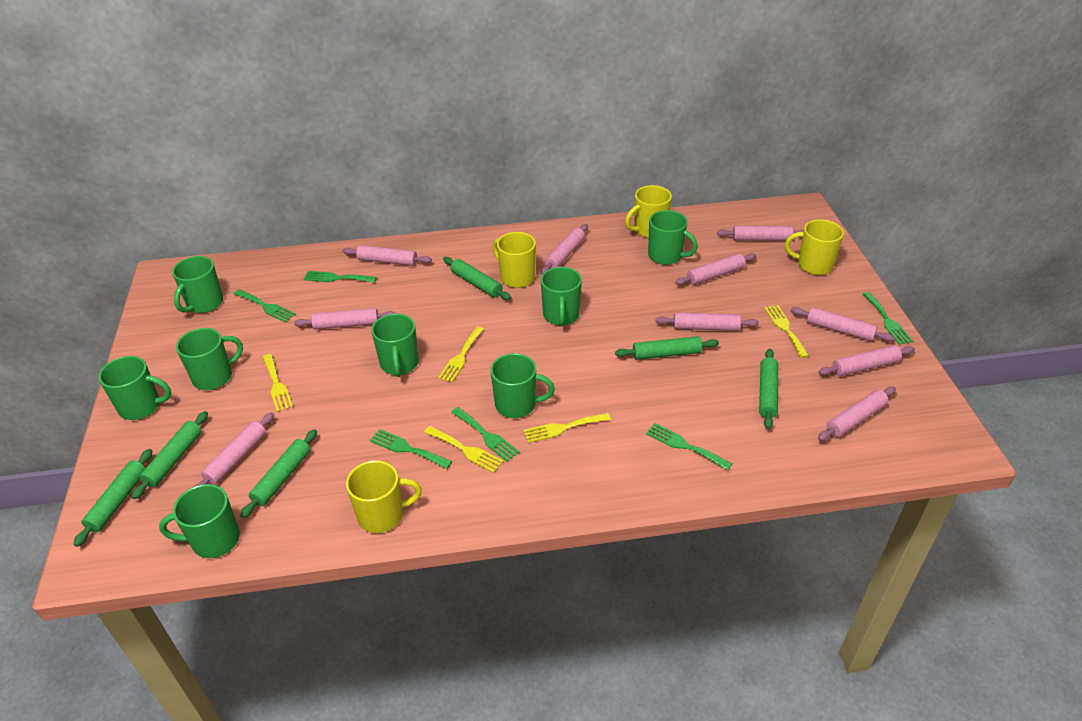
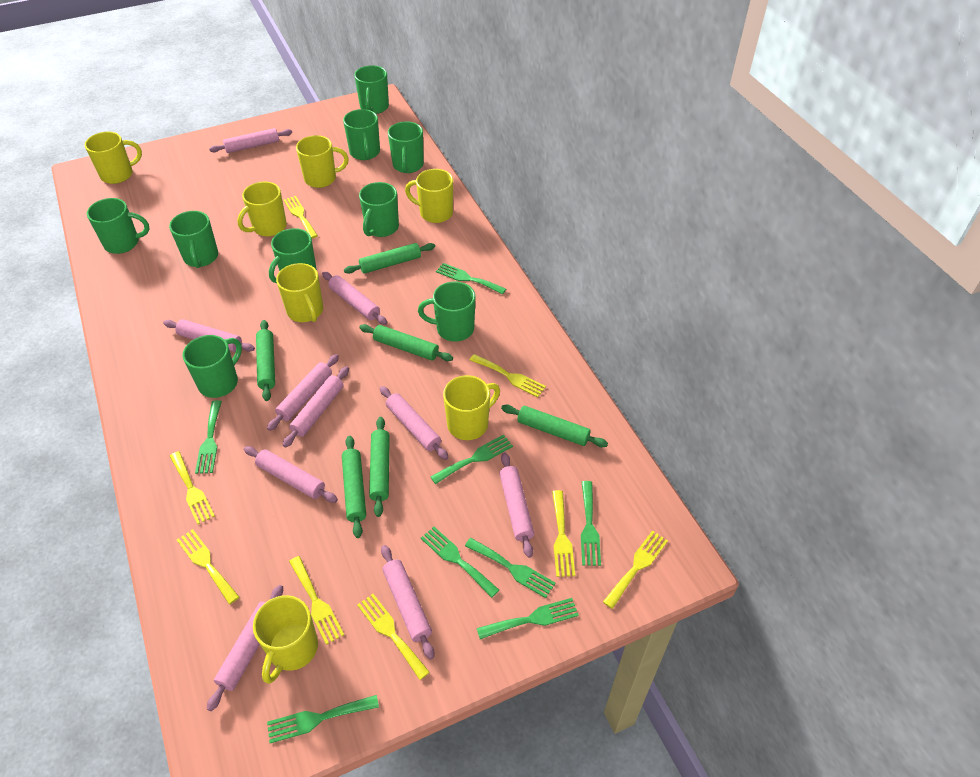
green fork: [234,289,295,322] [304,271,377,283] [370,429,452,469] [451,407,520,462] [646,423,732,470] [862,292,913,345] = 6 -> [195,400,222,474] [267,695,379,743] [421,527,499,598] [431,434,513,484] [436,263,506,294] [465,538,556,598] [477,598,579,639] [581,481,601,566] = 8
green mug: [98,356,171,420] [159,484,240,558] [172,256,223,313] [176,328,243,390] [371,314,419,377] [490,353,555,418] [541,267,582,326] [648,210,698,265] = 8 -> [87,198,149,254] [169,211,218,268] [183,335,242,398] [269,228,317,284] [343,109,380,160] [354,65,389,114] [359,182,399,237] [388,121,424,173] [418,282,475,342] = 9
yellow fork: [263,354,293,412] [424,426,504,473] [438,327,484,383] [523,413,611,443] [764,305,809,358] = 5 -> [170,451,215,524] [177,529,239,604] [284,196,318,239] [289,556,344,645] [357,594,430,680] [470,354,546,397] [552,490,575,577] [603,530,668,609] = 8
yellow mug: [346,460,422,533] [492,232,536,288] [625,185,672,238] [785,219,844,275] = 4 -> [85,132,142,184] [237,182,287,236] [253,595,318,684] [276,263,323,322] [296,135,349,188] [405,169,453,223] [443,375,500,440] = 7

